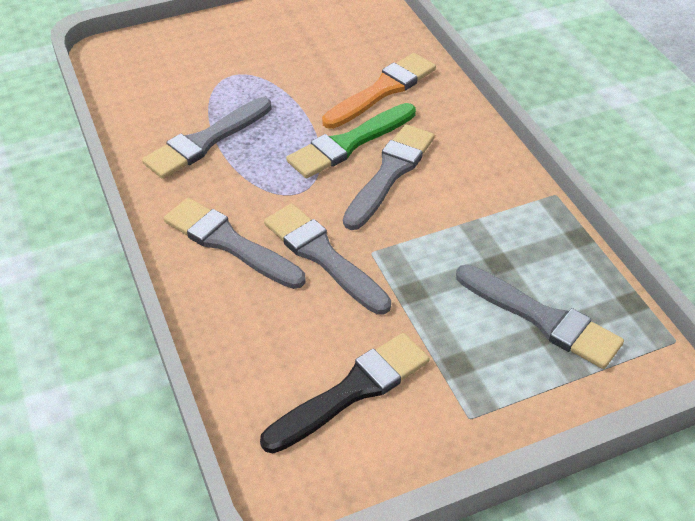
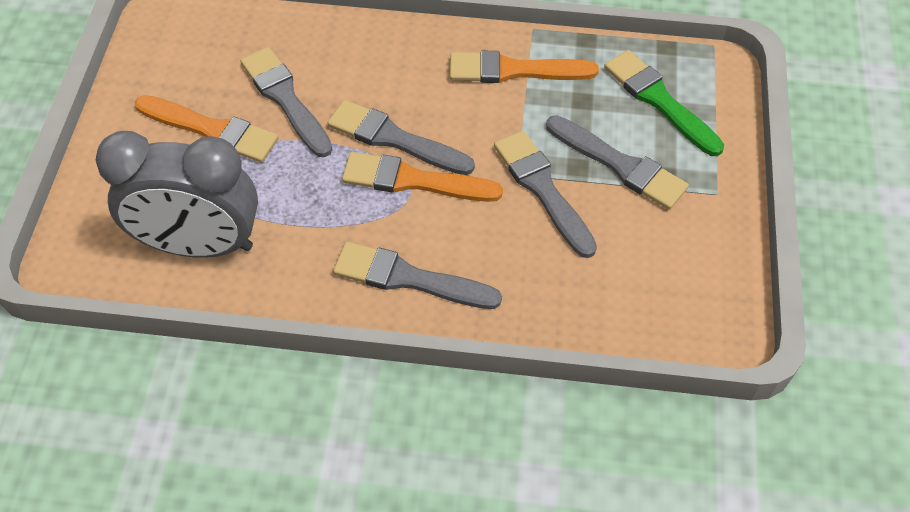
black brush: [260,333,430,453] = 1 -> none = 0
grey clock: none = 0 -> [96,131,258,258] = 1
orange brush: [322,53,436,129] = 1 -> [135,95,279,163] [342,152,503,202] [450,51,599,83] = 3

